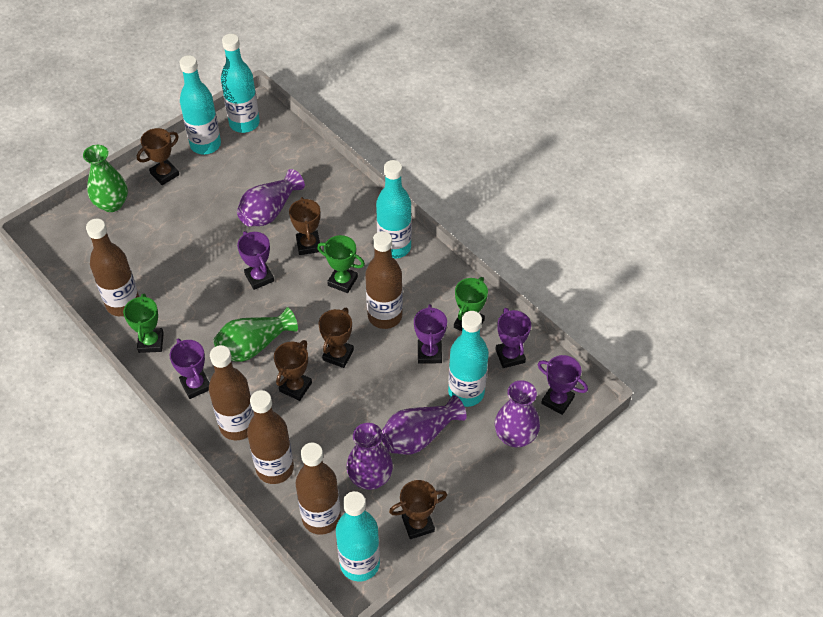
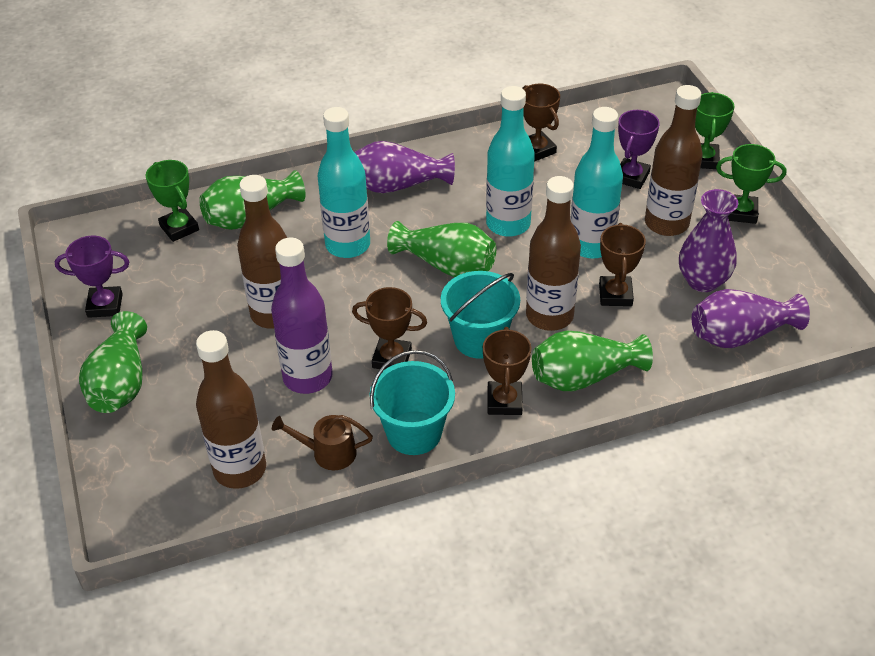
brown bottle: [86,219,139,316] [209,345,254,440] [247,390,294,484] [296,443,341,535] [365,231,403,329] = 5 -> [196,330,266,489] [237,175,287,329] [526,176,581,331] [645,85,703,236] = 4
brown trophy: [137,128,179,185] [274,340,312,401] [289,197,321,255] [318,307,354,368] [389,480,447,539] = 5 -> [352,287,427,370] [483,327,531,415] [522,84,560,162] [599,223,646,306] = 4
brown watering can: none = 0 -> [272,415,373,470] = 1
green vase: [83,145,128,212] [214,307,298,362] = 2 -> [79,311,147,413] [199,170,306,230] [387,221,496,277] [532,331,653,391] = 4
purple bottle: none = 0 -> [271,238,333,394] = 1
purple trophy: [170,339,209,399] [237,231,274,290] [414,304,447,363] [495,308,531,368] [538,355,588,415] = 5 -> [55,236,130,318] [618,110,660,189] = 2
purple vase: [237,169,305,227] [347,423,393,490] [382,395,467,455] [495,380,540,447] = 4 -> [354,141,455,193] [679,189,738,292] [692,289,810,348] = 3
turquoise bottle: [180,55,221,155] [221,34,260,133] [336,491,380,582] [376,160,412,259] [448,311,489,407] = 5 -> [317,107,370,258] [486,86,535,237] [570,107,623,259] = 3
turquoise bucket: none = 0 -> [370,350,455,455] [441,271,520,359] = 2

